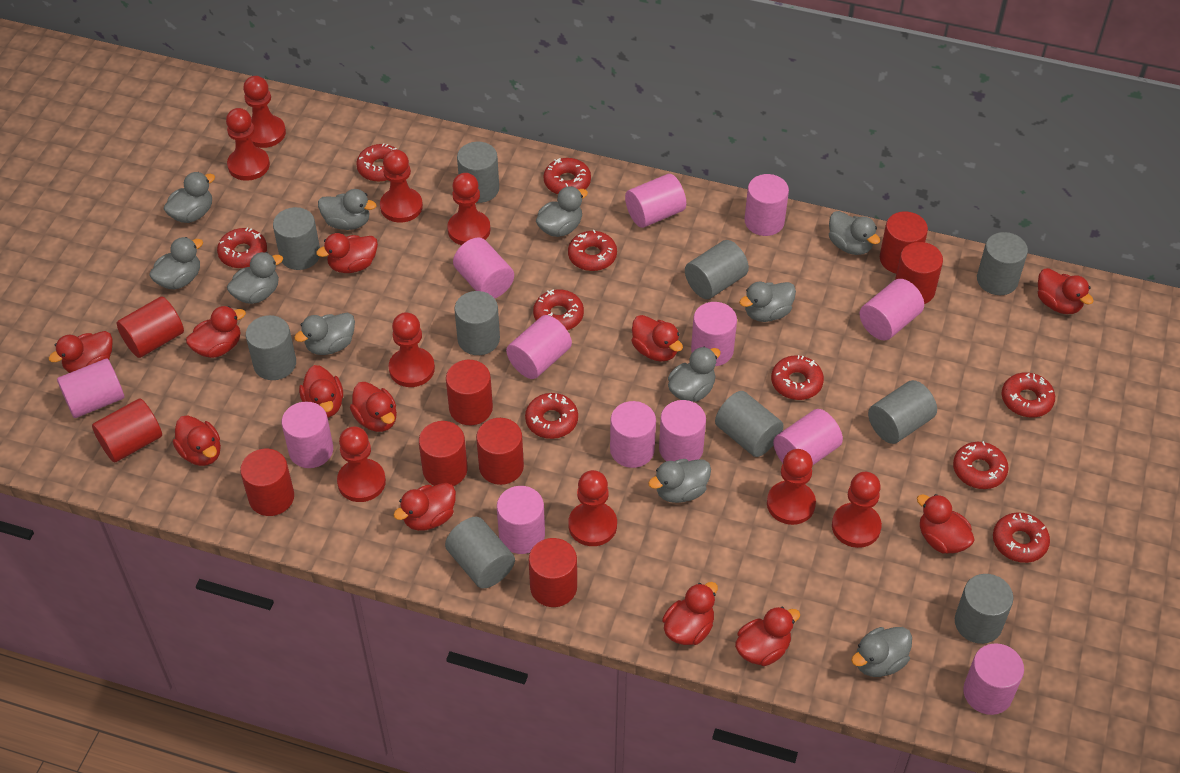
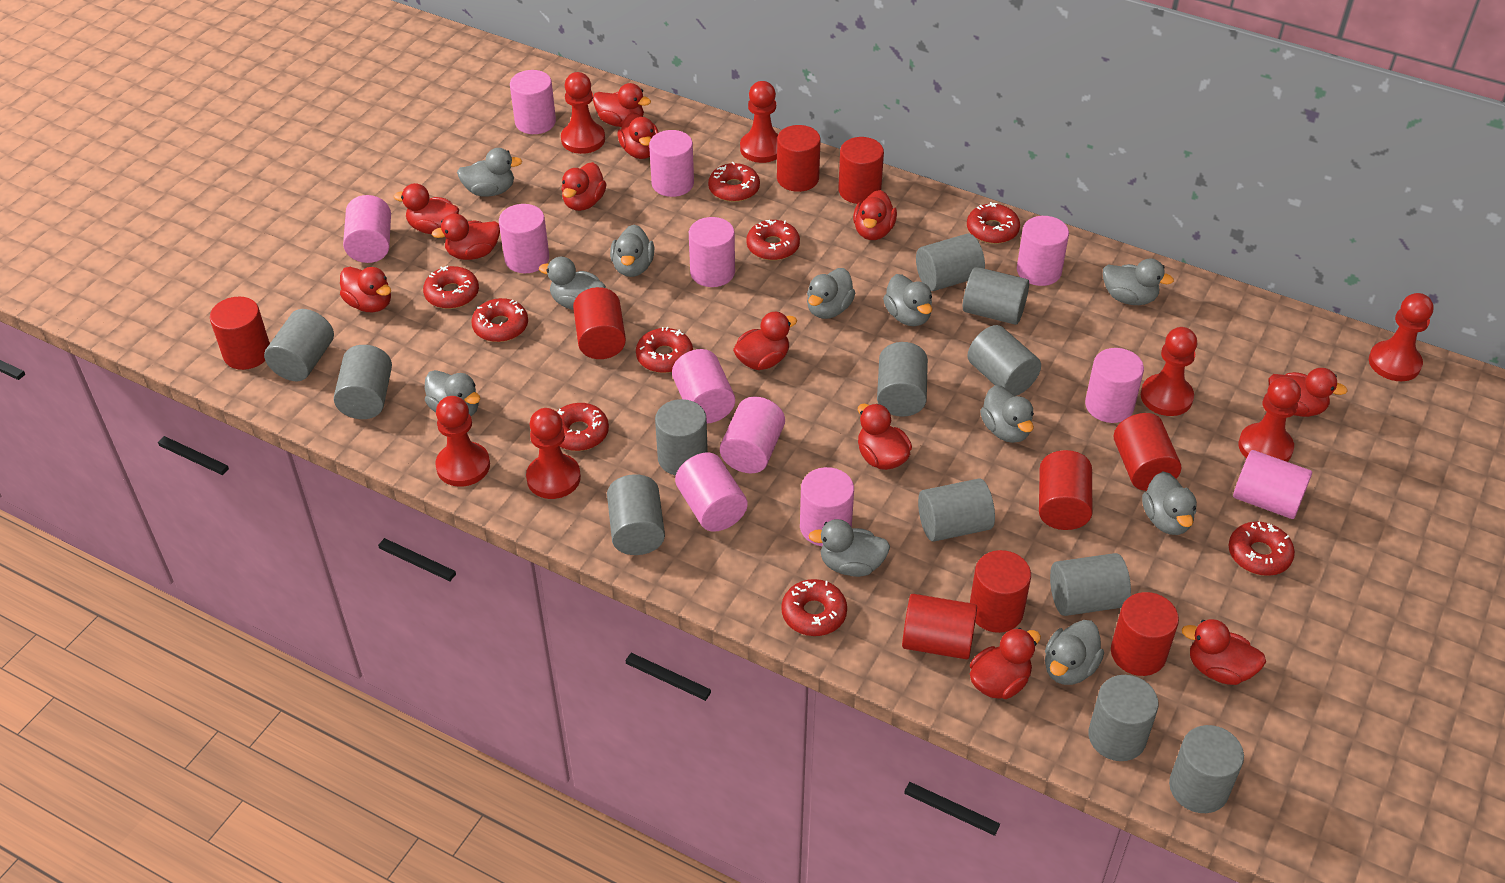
grey cylinder: [246,315,296,380] [273,207,320,270] [445,517,515,588] [454,291,500,355] [457,142,499,203] [685,240,749,299] [715,391,784,457] [868,380,937,444] [955,574,1014,644] [977,232,1028,295] = 10 -> [264,309,334,382] [334,345,392,419] [607,474,665,555] [655,399,708,476] [877,342,928,417] [916,234,985,291] [918,478,995,542] [963,267,1029,325] [967,325,1041,396] [1050,553,1131,616] [1088,675,1159,761] [1169,725,1244,813] = 12
pink cylinder: [57,359,124,418] [282,401,333,468] [453,238,514,299] [497,486,545,554] [506,315,572,379] [610,401,656,468] [625,174,686,228] [659,400,706,461] [691,302,737,366] [744,174,789,236] [773,409,843,465] [860,279,924,340] [963,643,1024,715] = 13 -> [343,195,391,263] [499,204,549,273] [510,70,556,134] [649,130,694,197] [672,349,735,423] [675,453,748,532] [689,217,735,287] [720,397,785,473] [800,467,854,546] [1017,216,1069,286] [1085,348,1144,423] [1233,450,1312,519] = 12
red donut: [217,228,267,268] [356,143,398,182] [525,393,578,439] [533,289,584,330] [543,158,591,194] [568,230,617,271] [771,355,824,400] [953,441,1009,489] [993,512,1050,563] [1001,372,1055,417] = 10 -> [423,266,479,309] [471,298,528,342] [557,403,609,451] [636,327,693,373] [708,162,760,202] [746,220,800,261] [781,579,847,636] [967,202,1020,244] [1229,521,1295,576] = 9
red pawn: [226,108,270,181] [243,76,286,148] [337,427,386,502] [380,149,423,223] [389,312,435,387] [447,173,490,245] [568,470,617,546] [767,449,816,525] [832,472,882,548] = 9 -> [435,396,490,487] [526,408,581,499] [561,72,605,154] [740,81,778,163] [1141,327,1198,416] [1238,377,1301,462] [1369,293,1434,381] = 7

